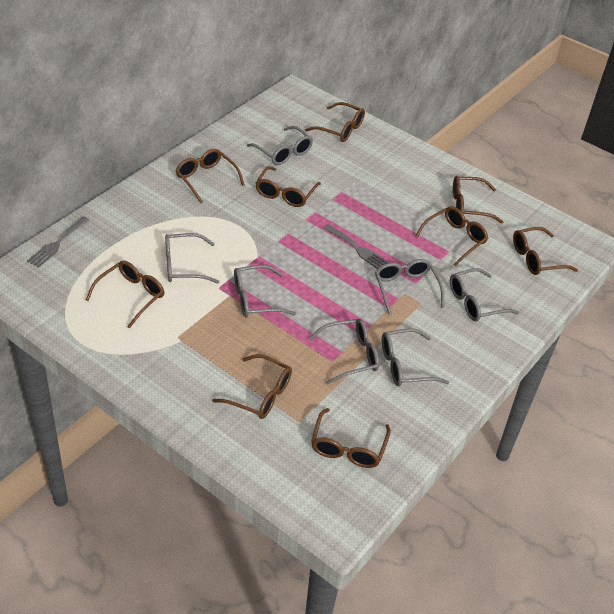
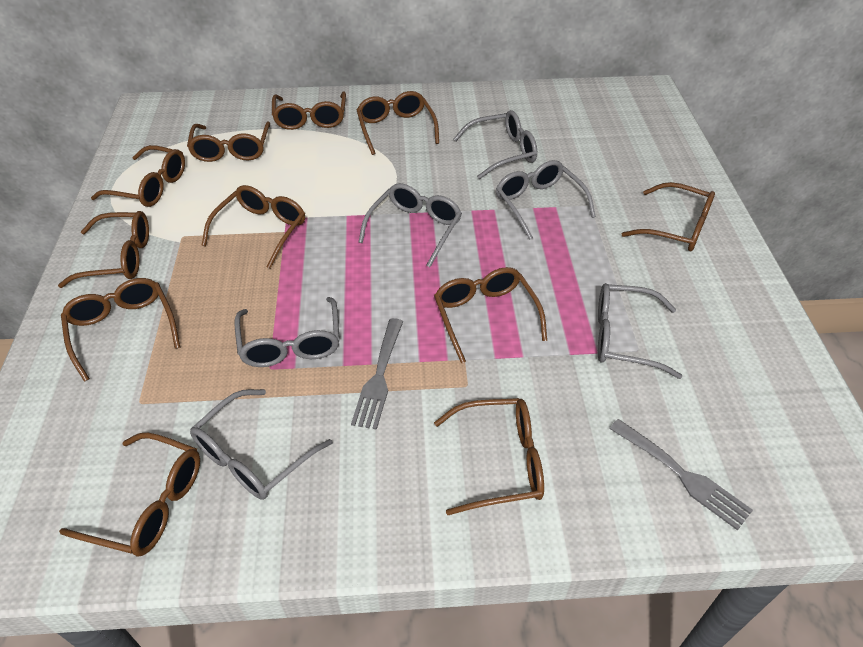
brown glasses: [86,260,164,329] [176,149,245,203] [212,354,292,419] [256,166,321,207] [305,102,365,142] [311,408,391,468] [415,206,488,266] [453,176,503,224] [513,227,578,275] = 9 -> [58,211,149,288] [59,433,200,556] [61,278,180,382] [91,145,185,207] [187,121,270,162] [202,185,305,269] [272,91,346,130] [357,91,439,155] [434,267,547,363] [434,398,544,515] [622,182,715,251] = 11
grey glasses: [165,233,219,284] [234,265,296,318] [247,126,313,165] [309,319,379,384] [375,259,444,315] [382,328,449,386] [450,268,519,322] = 7 -> [190,389,332,500] [235,297,340,367] [359,183,462,267] [454,110,537,179] [496,160,596,240] [598,283,682,379] = 6

